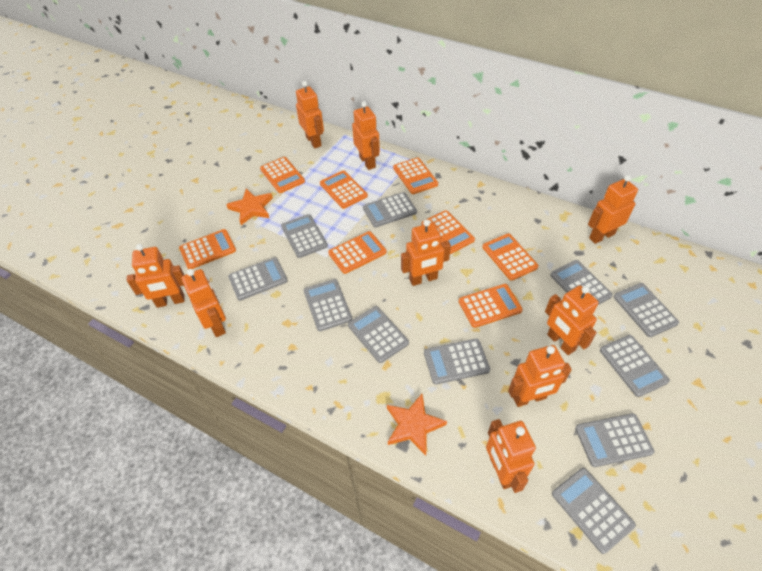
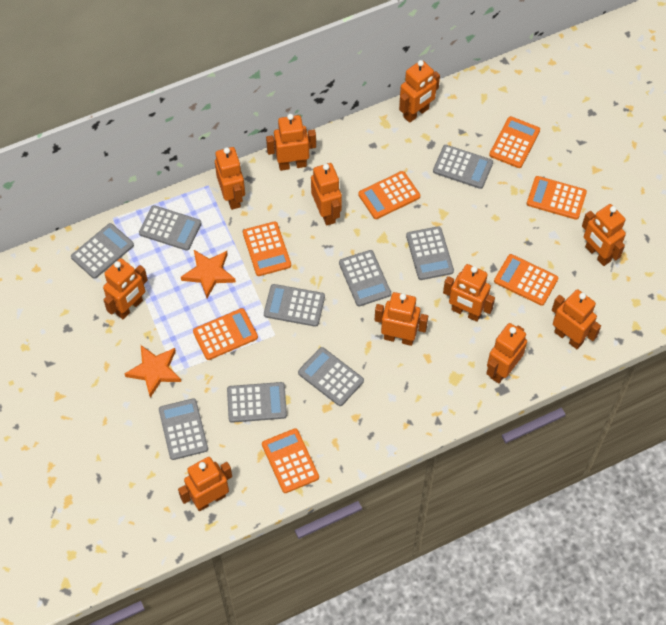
grey calculator: [228,257,287,301] [281,214,328,258] [304,279,352,331] [348,306,409,363] [363,192,417,227] [424,339,490,384] [550,260,613,305] [552,468,636,554] [575,413,654,467] [600,335,670,397] [613,283,679,337] = 11 -> [71,223,134,279] [139,205,201,251] [159,398,208,460] [227,382,287,423] [264,284,325,327] [298,347,364,406] [339,250,391,306] [406,226,454,280] [433,145,493,189] = 9
orange calculator: [179,229,236,269] [260,157,305,193] [320,170,368,209] [328,231,386,274] [393,157,438,194] [421,210,475,254] [459,284,523,328] [482,233,539,281] = 8 -> [193,308,258,360] [243,221,291,276] [262,428,319,493] [358,171,420,219] [489,116,540,168] [494,254,558,306] [527,176,587,220] = 7
orange robot: [127,244,185,308] [182,269,226,337] [296,81,324,148] [352,101,380,170] [401,220,451,286] [486,419,536,493] [508,345,572,407] [545,285,599,355] [588,175,638,244] = 9 -> [103,258,148,319] [178,457,232,511] [215,147,245,210] [266,114,316,171] [311,163,342,226] [375,292,428,346] [399,60,440,123] [443,264,495,322] [486,323,527,383] [552,289,601,349] [582,204,626,266] = 11

